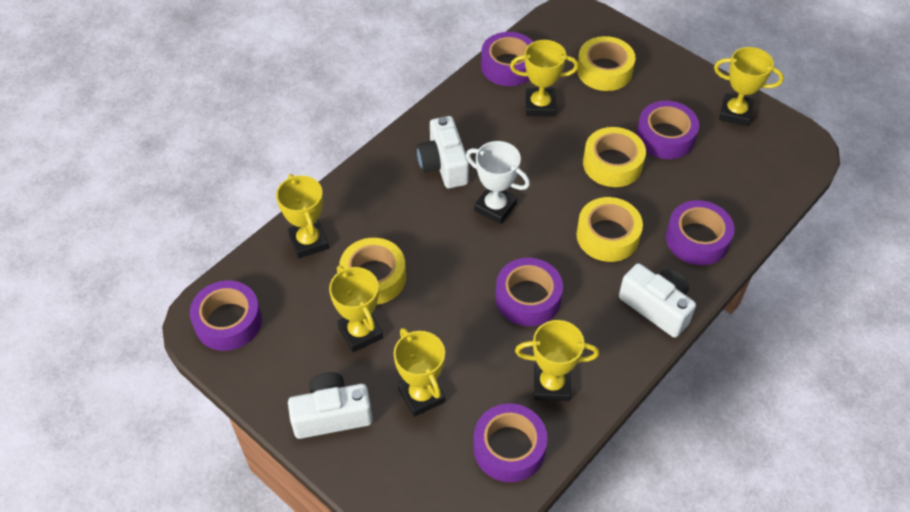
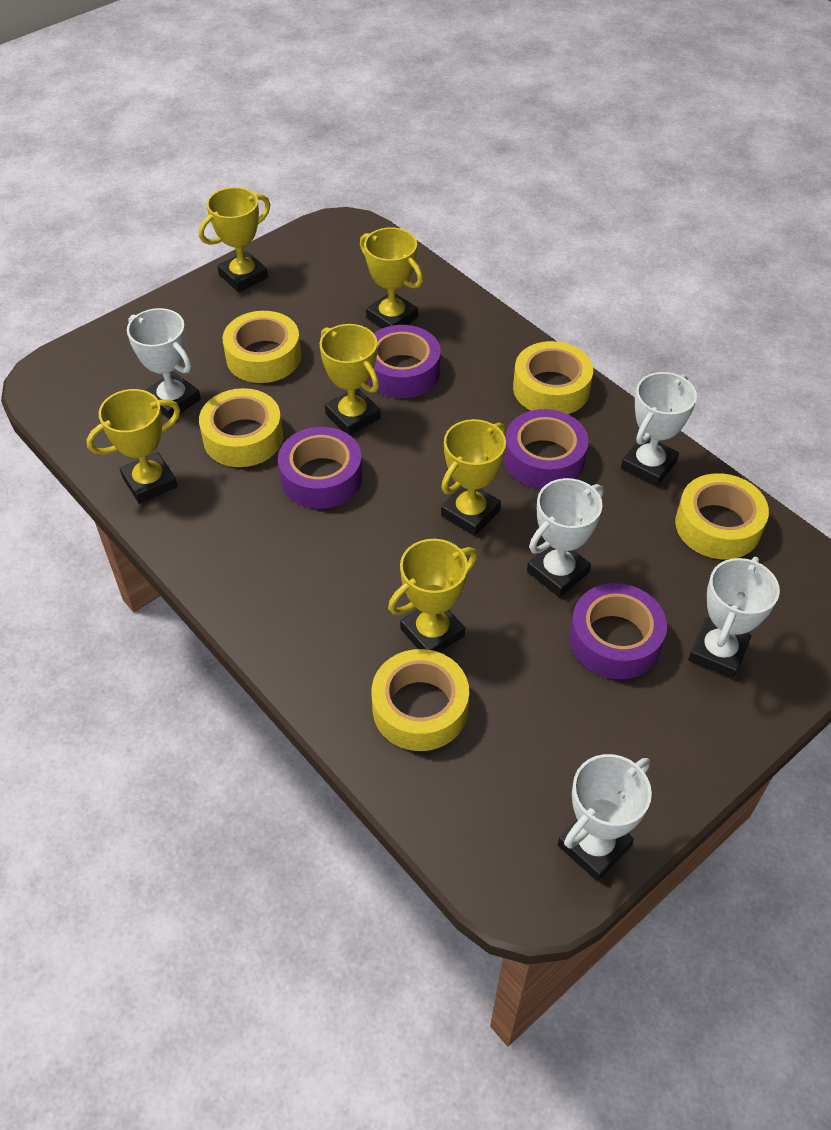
purple tape: [190,280,262,351] [473,404,547,482] [481,32,533,86] [495,258,563,326] [636,101,699,159] [666,200,734,265] = 6 -> [278,427,362,509] [368,325,441,398] [504,409,589,489] [569,583,667,679] = 4
white camera: [288,372,373,439] [417,116,469,188] [619,263,696,338] = 3 -> none = 0
white trophy: [466,141,530,224] = 1 -> [127,308,201,419] [527,478,603,597] [558,754,652,881] [621,372,697,486] [688,557,780,679] = 5
yellow tape: [339,238,406,305] [576,197,643,262] [577,36,636,91] [583,127,646,187] = 4 -> [199,388,283,467] [223,311,301,383] [372,649,469,751] [513,341,593,414] [675,473,769,559] = 5

